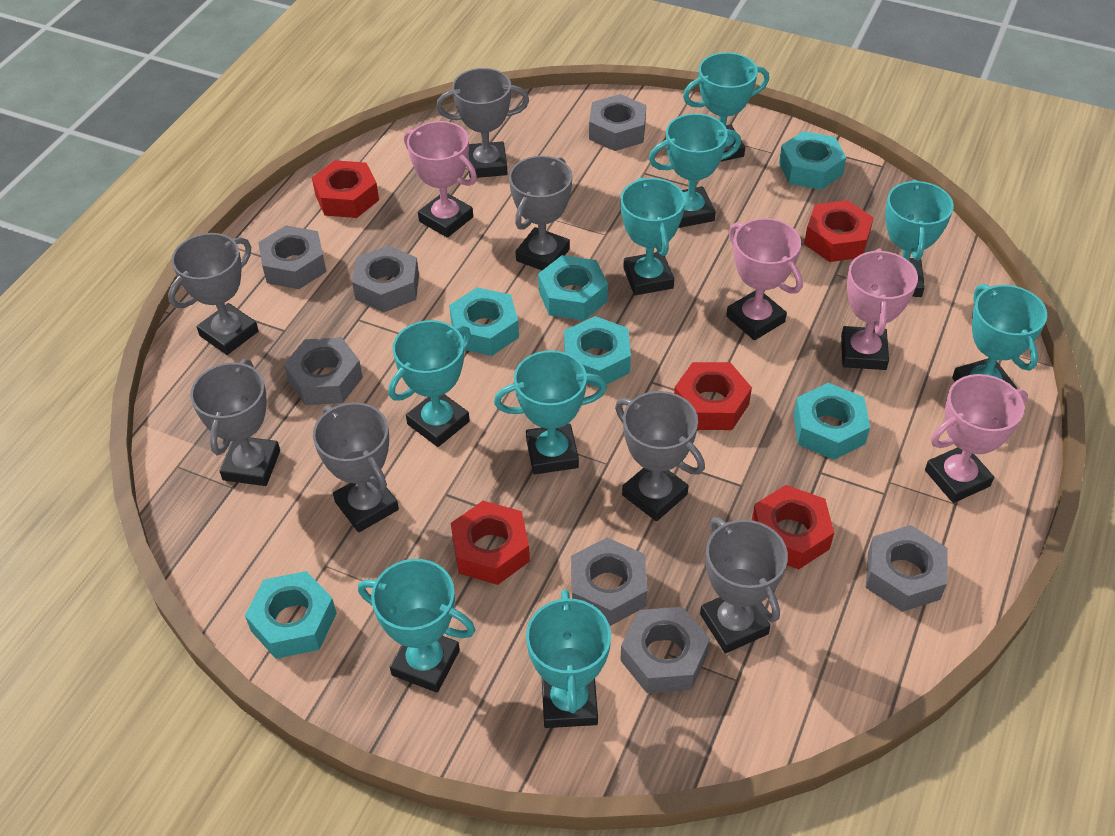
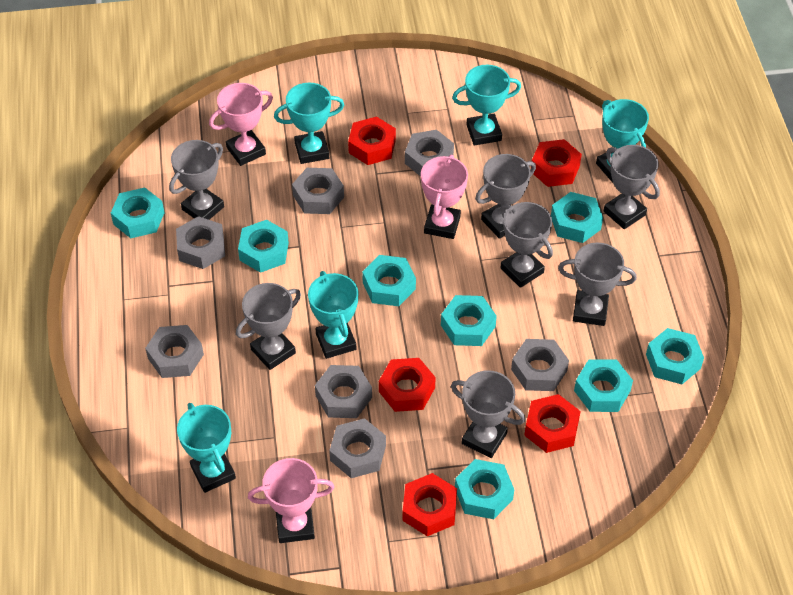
pink trophy: [404,121,477,238] [726,218,802,340] [841,248,918,370] [925,374,1028,503] = 4 -> [209,83,273,166] [248,458,335,543] [421,155,468,239] = 3
turquoise nut: [245,571,337,659] [449,287,519,356] [538,255,608,321] [564,316,631,388] [779,131,846,190] [794,383,870,460] = 6 -> [111,187,165,238] [238,220,289,273] [362,255,416,306] [441,295,497,346] [455,459,514,519] [551,192,603,243] [574,359,633,412] [646,328,704,384] = 8
turquoise trophy: [358,559,475,693] [388,320,471,447] [494,350,607,474] [526,589,611,728] [620,177,685,295] [649,113,741,228] [683,52,769,162] [886,180,954,297] [952,284,1047,389] = 9 -> [177,403,236,493] [274,83,344,164] [308,271,358,359] [452,65,521,146] [596,99,649,183] = 5

